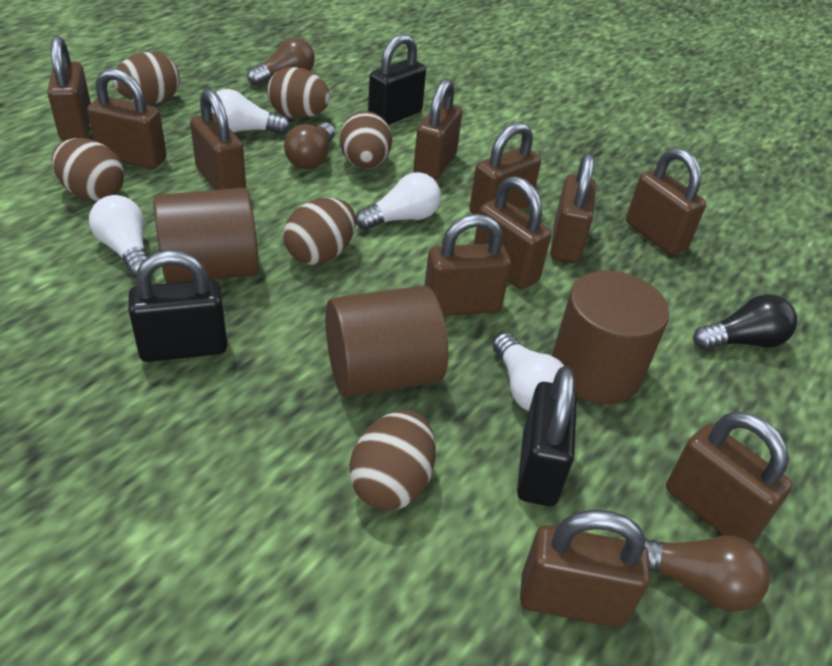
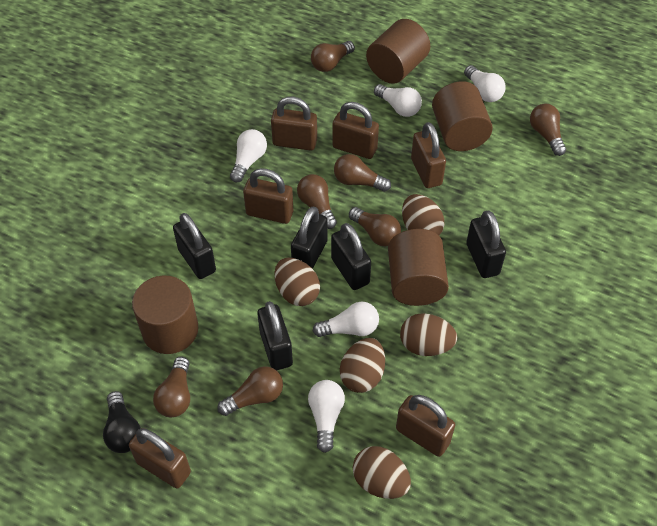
black padlock: [128,250,227,362] [368,34,426,125] [517,366,577,506] = 3 -> [173,213,216,279] [257,301,293,371] [291,206,328,269] [331,223,371,290] [466,210,506,278] = 5
brown cylinder: [153,188,259,283] [325,286,448,398] [552,271,669,404] = 3 -> [132,275,199,354] [366,19,430,84] [388,229,449,306] [432,81,493,151] = 4
brown egg: [52,138,124,202] [113,52,180,104] [267,67,330,118] [284,198,356,265] [340,111,392,169] [350,410,436,511] = 6 -> [275,258,320,306] [340,338,385,393] [353,446,411,499] [400,313,457,356] [402,194,444,235] = 5
brown light bulb: [247,37,315,86] [284,123,335,169] [645,536,770,611] = 3 -> [153,357,190,417] [217,366,283,416] [297,174,337,229] [311,41,355,72] [334,154,391,192] [349,207,401,246] [530,104,566,156] = 7
brown padlock: [47,36,91,141] [87,69,167,169] [190,89,246,190] [413,78,462,180] [425,214,511,316] [469,122,541,214] [474,176,551,289] [520,510,650,628] [550,153,595,263] [626,148,706,255] [666,412,793,543] = 11 -> [129,428,191,488] [243,168,293,224] [271,97,317,151] [332,102,379,159] [396,395,455,457] [411,122,446,188] = 6
white light bulb: [89,195,148,278] [211,89,290,134] [356,172,441,230] [493,333,564,411] = 4 -> [230,129,267,182] [308,380,345,453] [313,302,379,337] [374,84,422,117] [464,65,506,102] = 5

